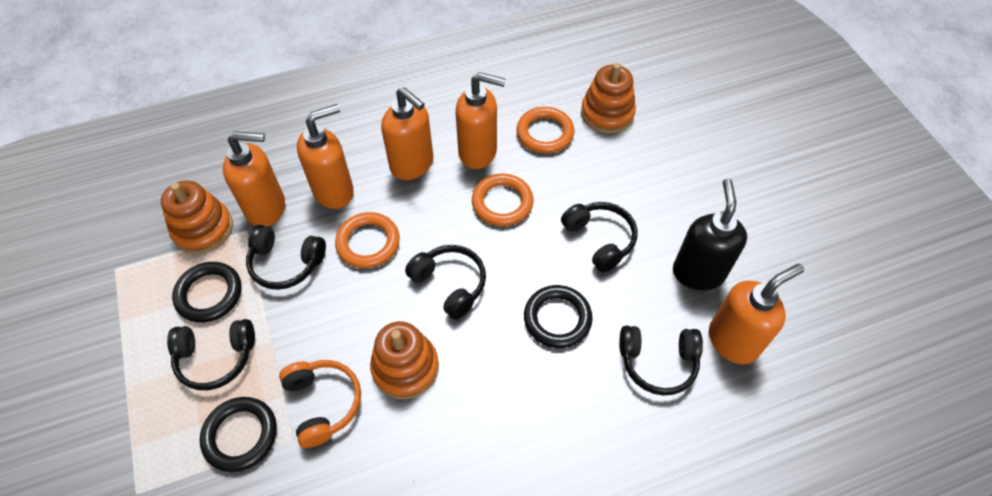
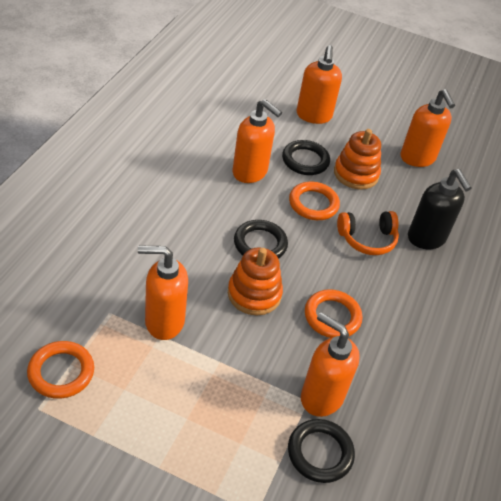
black headphones: [167,319,255,390] [246,225,326,290] [405,245,486,320] [561,202,637,272] [619,326,703,396] = 5 -> none = 0
orange stacking toy: [161,180,233,254] [370,321,439,399] [581,63,636,133] = 3 -> [228,247,283,315] [334,129,381,190] = 2

